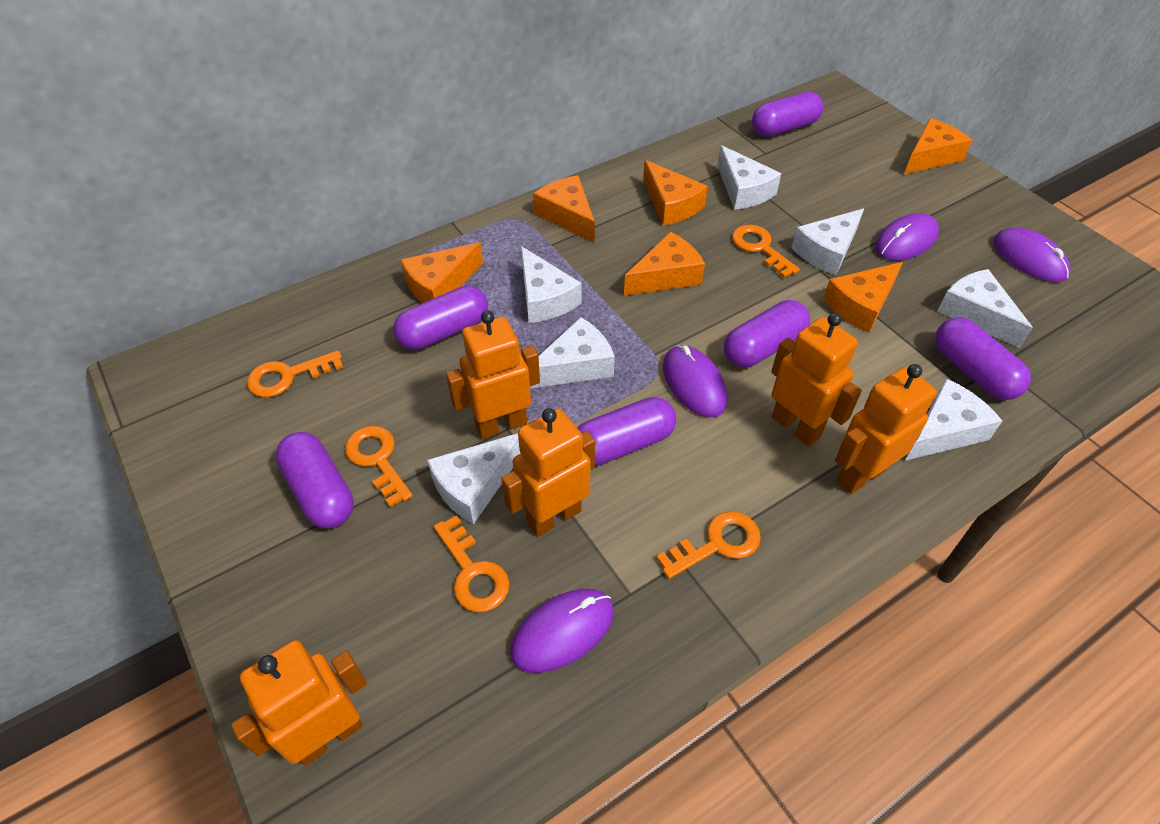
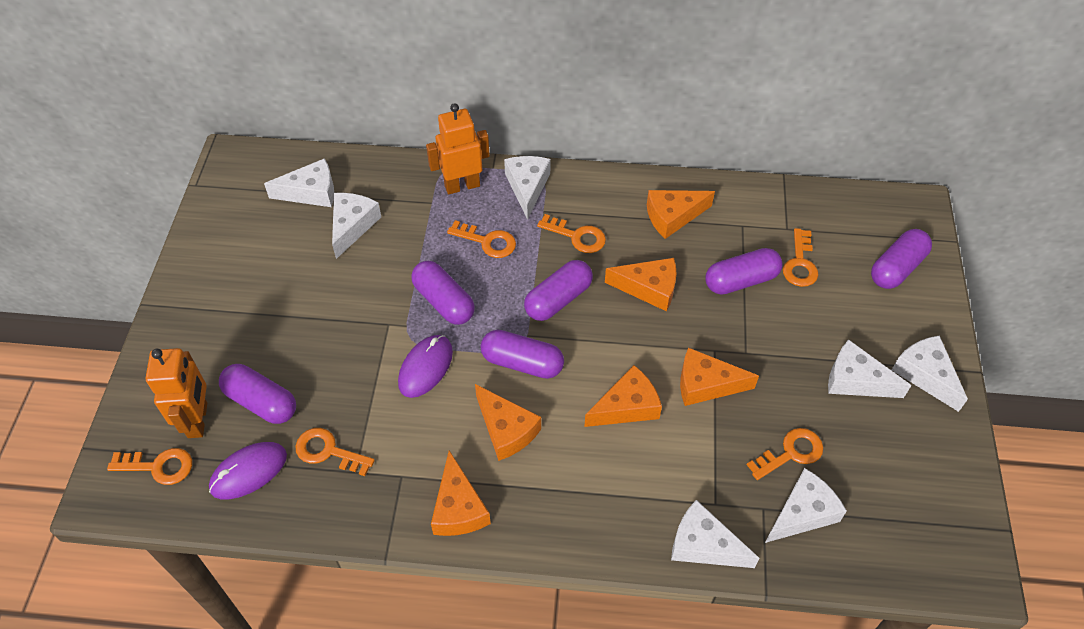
orange key: [247,350,343,397] [345,426,413,507] [434,515,510,612] [656,511,761,579] [732,224,800,278] = 5 -> [107,448,192,485] [295,428,375,476] [447,220,516,258] [537,214,606,253] [747,428,823,480] [783,228,818,287] = 6
orange robot: [231,640,367,765] [446,311,540,439] [501,408,595,536] [771,313,862,446] [835,364,937,494] = 5 -> [145,348,207,438] [426,103,490,194] = 2
purple mouse: [510,589,614,673] [663,345,728,418] [875,213,939,261] [993,228,1070,282] = 4 -> [209,442,287,500] [398,335,453,398] = 2

